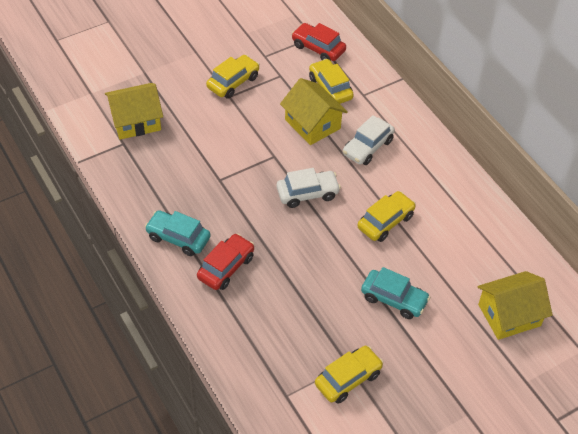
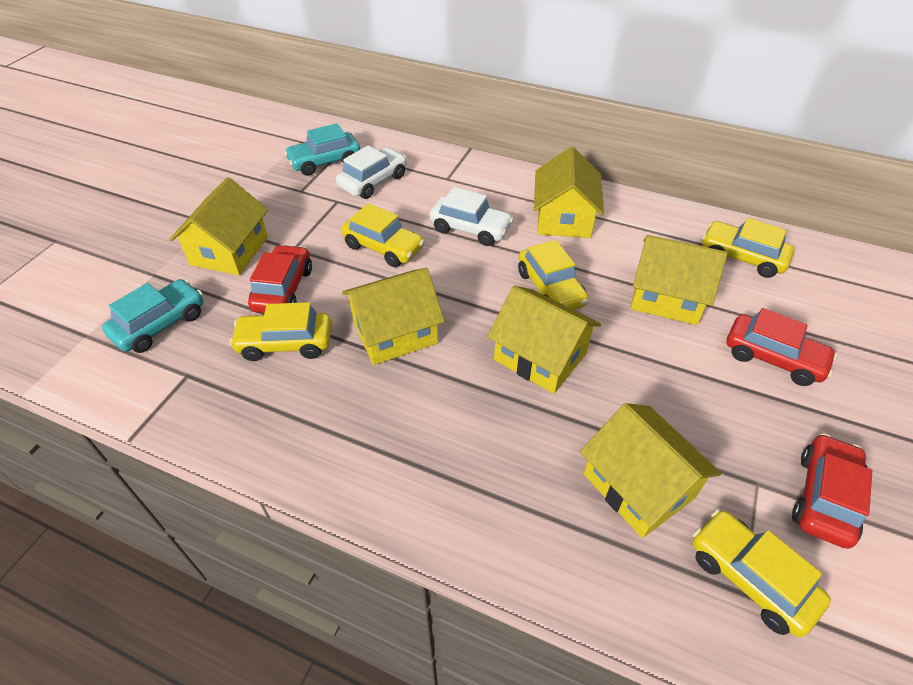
red car: [197,233,254,290] [291,23,346,61] = 2 -> [248,244,312,313] [726,308,837,386] [792,433,872,549] = 3
yellow car: [206,55,260,99] [309,59,354,104] [315,346,384,404] [357,191,416,242] = 4 -> [230,302,332,361] [341,203,425,267] [518,240,589,310] [692,509,831,637] [702,218,795,278] = 5
yellow house: [105,83,163,140] [280,78,348,145] [478,271,553,340] = 3 -> [169,177,268,275] [342,268,445,365] [487,286,601,394] [534,147,604,238] [580,403,722,538] [631,235,727,325] = 6

